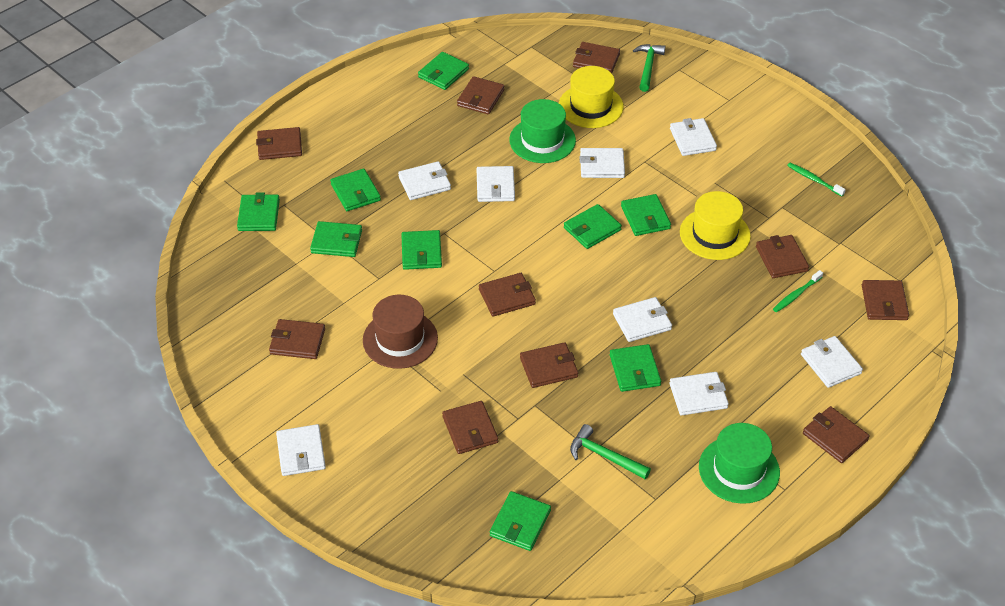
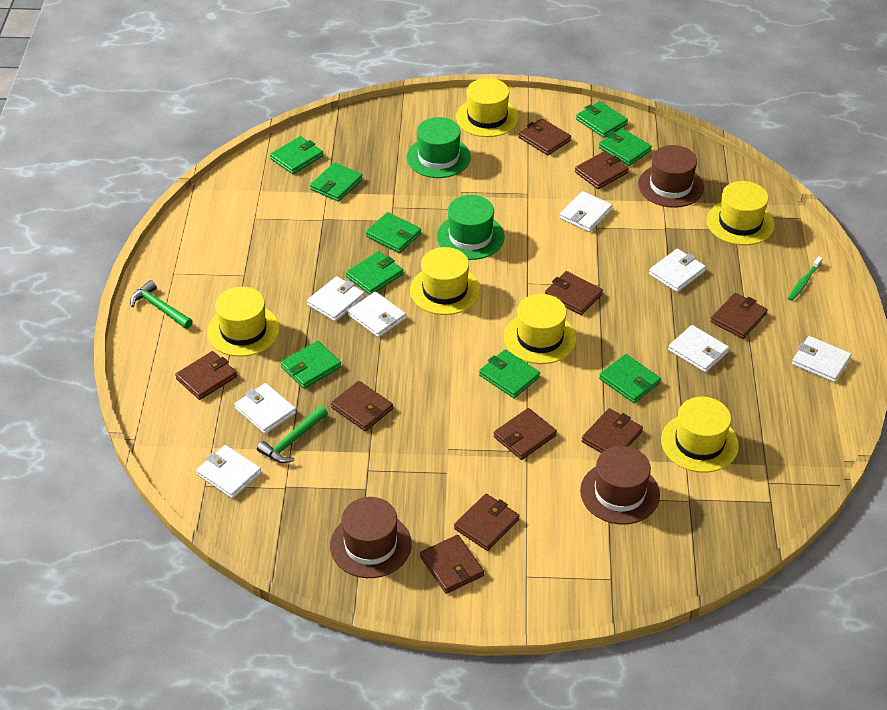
brown hat: [363,295,438,369] = 1 -> [330,497,412,578] [580,446,660,525] [638,145,704,208] = 3
green toothbrush: [773,270,823,312] [787,163,846,196] = 2 -> [788,256,823,301] = 1
yellow hat: [559,66,624,128] [680,191,751,260] = 2 -> [207,287,280,357] [410,247,480,315] [456,78,519,137] [504,294,577,364] [661,397,739,473] [707,181,775,245] = 6

